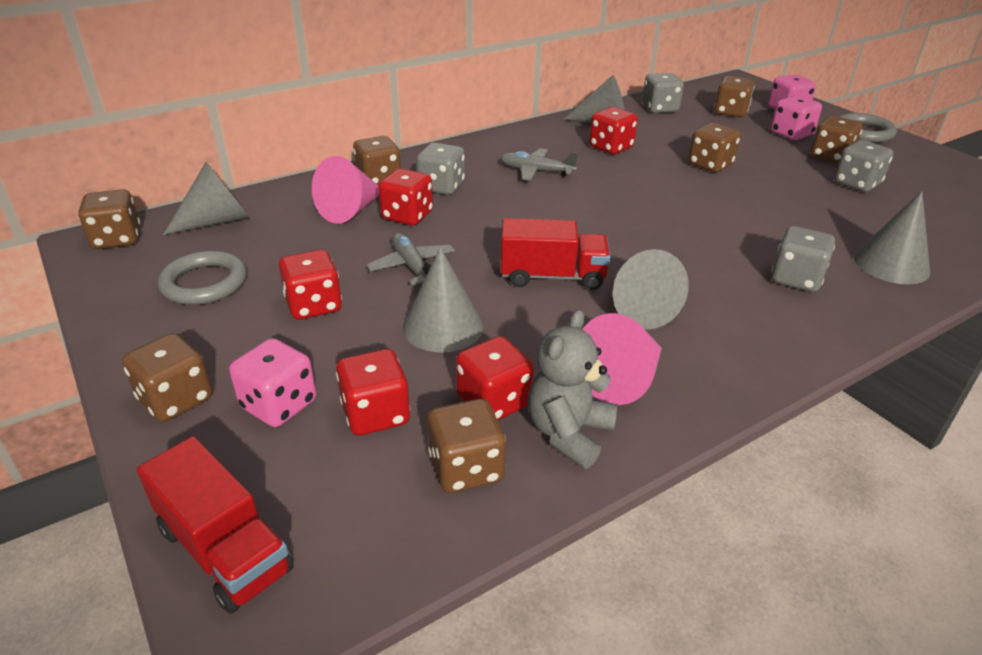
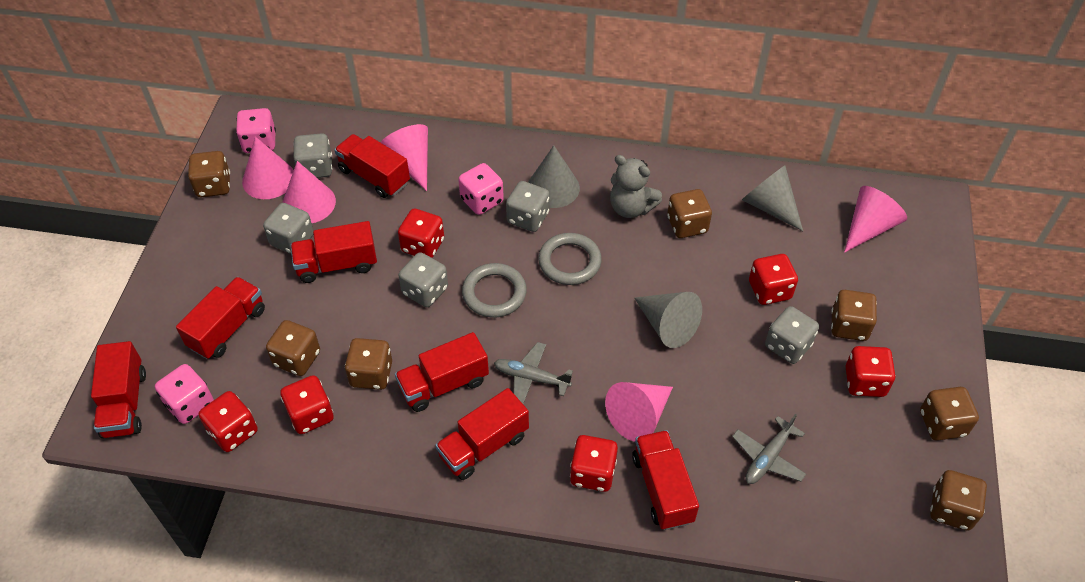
grey cone: [163,162,249,235] [403,247,483,352] [563,75,625,123] [613,249,689,330] [854,191,930,284] = 5 -> [528,145,580,208] [634,292,702,348] [742,165,803,231] = 3
grey dice: [416,142,465,195] [642,73,684,113] [771,226,835,292] [834,140,894,192] = 4 -> [263,203,314,254] [293,133,332,178] [398,252,448,307] [506,181,550,232] [765,306,819,364] = 5
pink cone: [312,156,379,224] [582,313,662,405] = 2 -> [242,137,294,199] [282,161,336,223] [380,124,428,191] [605,382,673,442] [844,186,907,253] = 5
red dice: [279,249,342,320] [336,349,410,436] [378,168,433,226] [456,336,534,420] [589,107,638,154] = 5 -> [199,391,258,452] [280,375,334,434] [398,209,444,258] [570,435,618,492] [749,254,798,305] [845,346,896,397] = 6
red truck: [137,436,294,614] [501,218,611,290] = 2 -> [91,341,146,438] [176,277,265,359] [291,221,377,283] [334,134,410,198] [395,332,489,412] [435,388,529,480] [632,430,699,530] = 7

